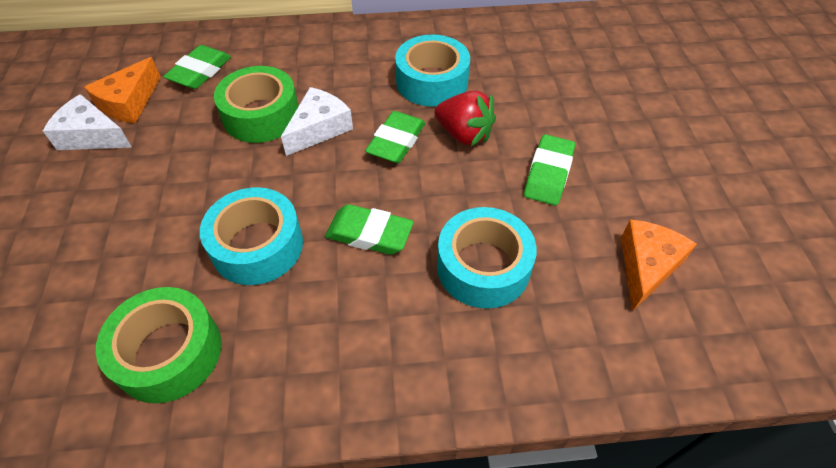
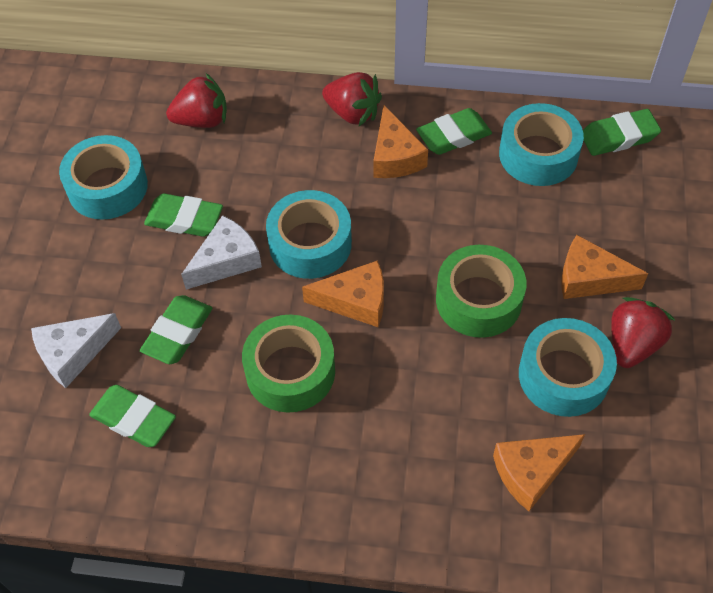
green eraser: [163,45,231,89] [325,204,414,255] [365,111,425,163] [524,134,575,205] = 4 -> [89,385,176,447] [140,295,213,364] [144,193,223,237] [416,108,492,155] [583,109,661,156] = 5
orange cheese: [84,57,161,123] [621,220,697,312] = 2 -> [302,260,384,327] [373,105,428,178] [493,434,585,511] [562,235,648,299] = 4
red strawberry: [434,90,496,146] = 1 -> [166,73,227,128] [322,72,382,126] [611,297,676,368] = 3
turquoise tape: [200,187,303,285] [395,34,470,107] [437,207,537,309] = 3 -> [59,135,148,220] [266,190,352,279] [499,103,584,186] [519,318,617,417] = 4

